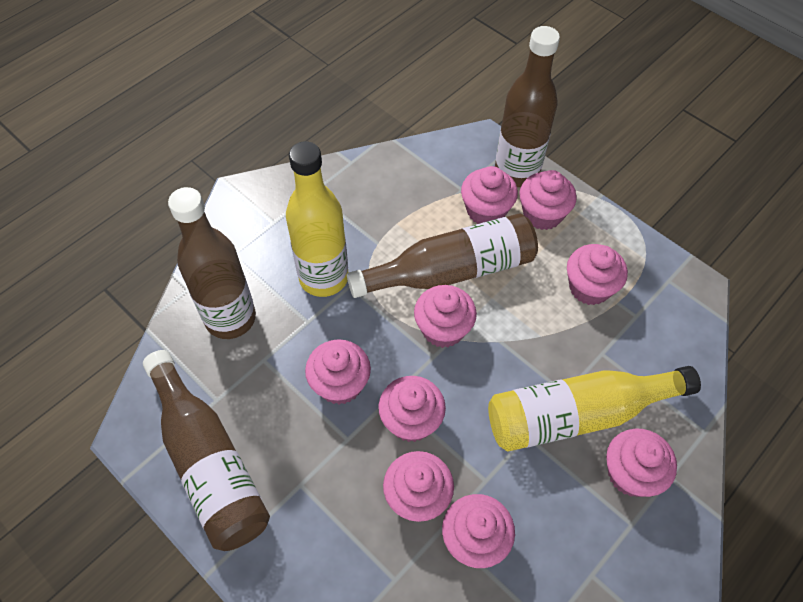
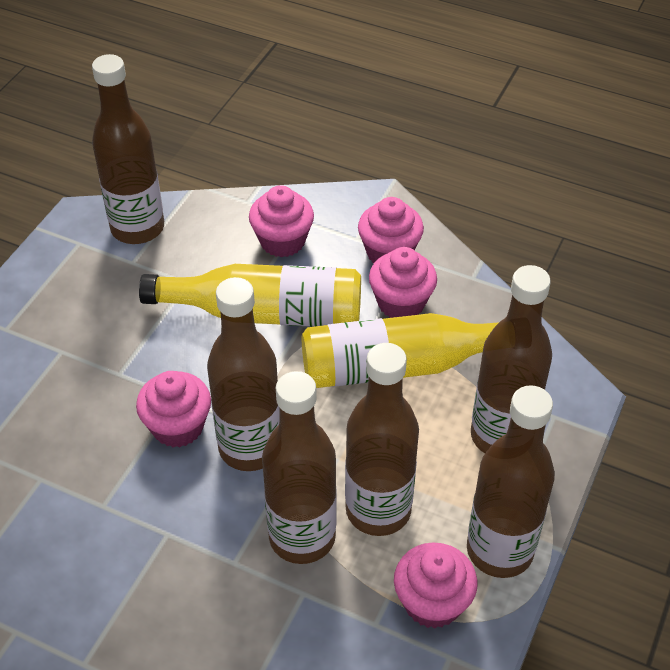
brown bottle: [143,350,270,551] [168,187,256,339] [347,213,538,298] [495,26,560,187] = 4 -> [92,54,164,244] [207,277,280,471] [262,371,337,564] [345,343,419,536] [467,385,555,578] [471,265,552,453] = 6
pink cupcake: [305,339,371,405] [378,376,446,442] [383,451,454,522] [414,285,477,348] [442,494,515,568] [461,166,518,224] [519,170,577,230] [567,244,628,305] [606,428,677,497] = 9 -> [136,371,211,447] [249,185,314,257] [358,197,424,263] [369,247,437,318] [394,543,477,629] = 5

